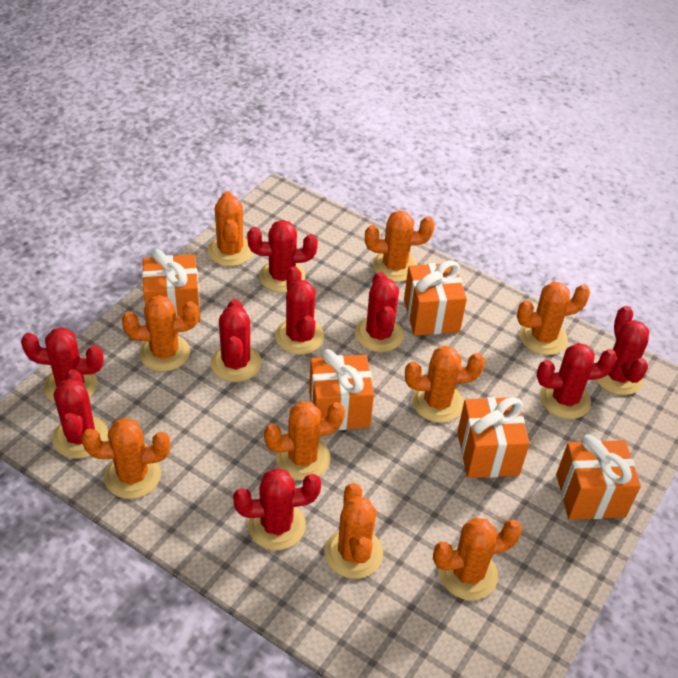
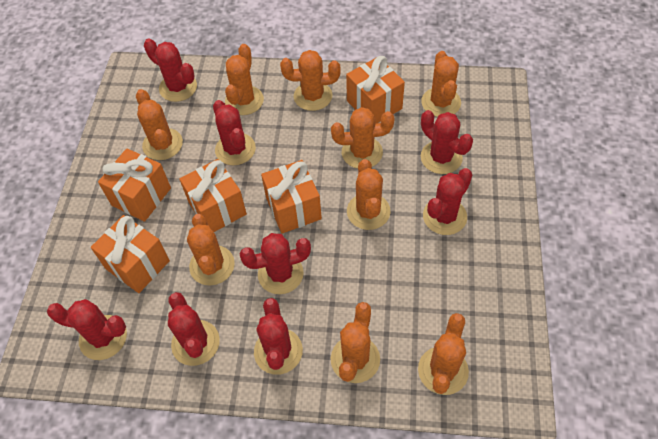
red cactus: [21,327,104,403] [52,369,108,458] [210,299,261,382] [233,468,321,550] [247,220,318,293] [275,266,324,355] [355,272,404,352] [537,343,617,419] [595,306,650,395] = 9 -> [47,299,127,360] [144,38,197,102] [168,292,220,366] [213,100,256,165] [240,233,311,294] [254,298,303,375] [421,110,473,174] [423,168,472,235] = 8

